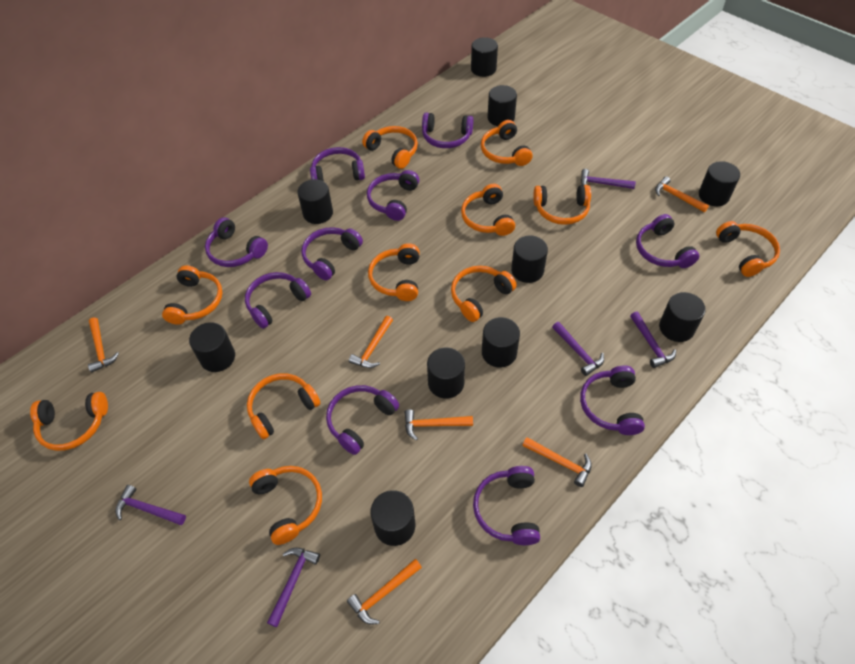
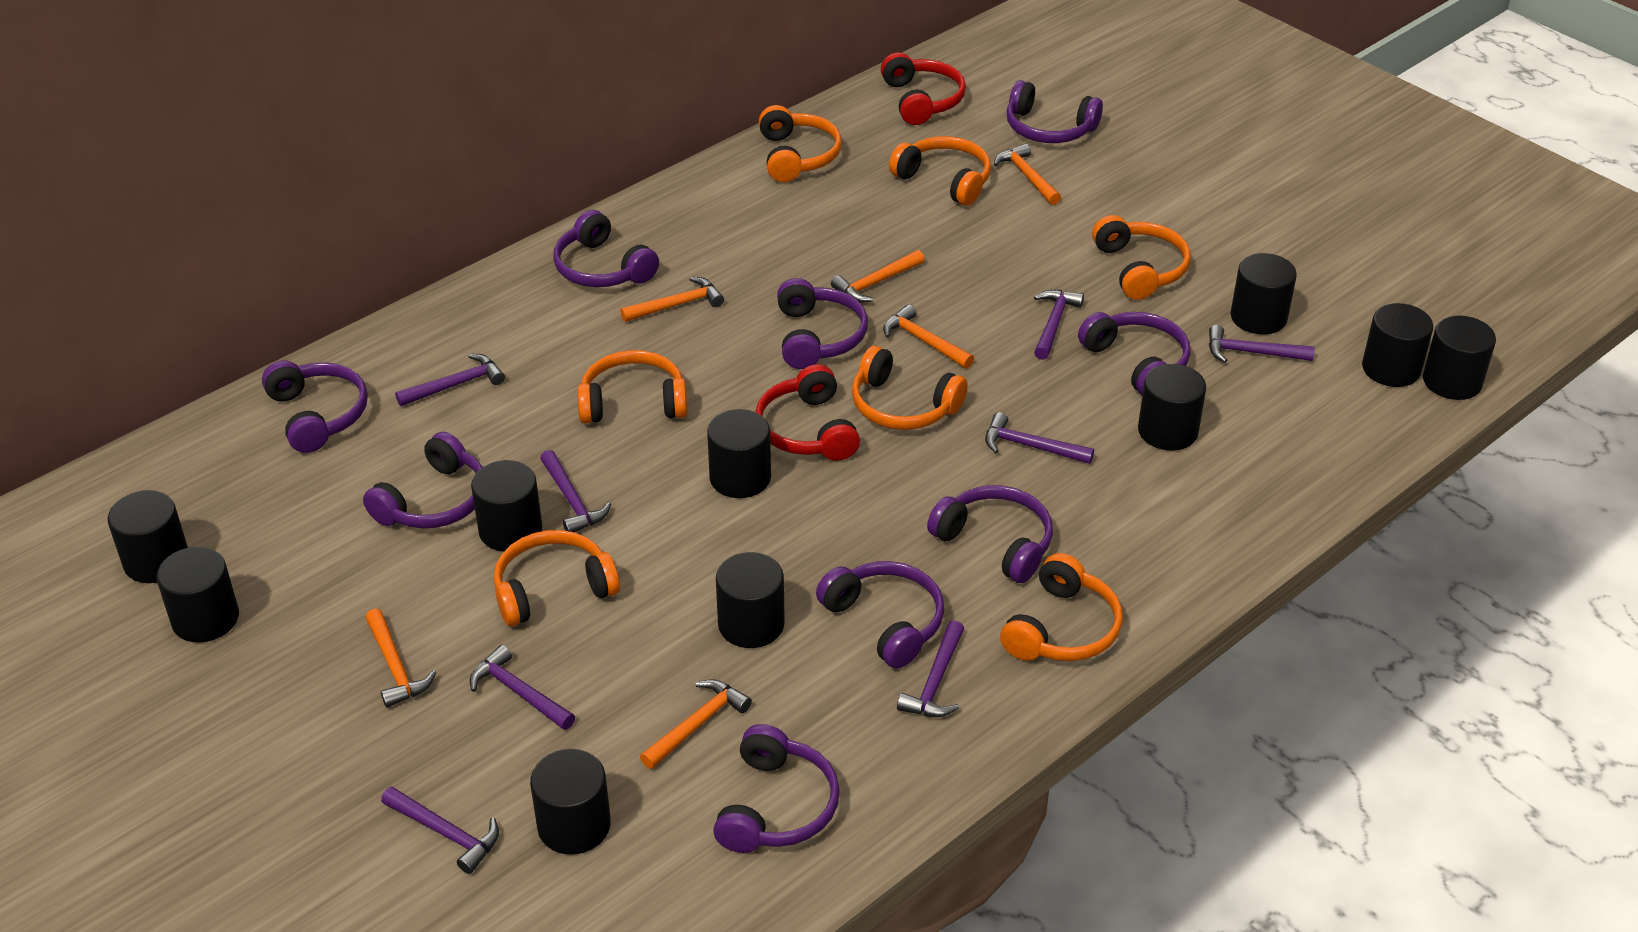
orange headphones: [30,392,108,451] [162,265,223,325] [247,373,321,439] [249,466,322,545] [362,126,418,169] [368,243,420,301] [451,266,517,322] [461,184,515,236] [481,120,533,166] [533,185,591,225] [716,221,780,277] = 11 -> [494,530,620,626] [577,350,687,424] [759,105,842,182] [852,346,968,430] [889,136,991,206] [1000,553,1123,661] [1092,215,1190,300] = 7
purple hammer: [115,485,186,525] [267,547,320,627] [552,322,604,376] [581,169,636,189] [630,311,676,368] = 5 -> [381,786,499,874] [395,354,505,406] [470,645,575,730] [540,450,611,532] [897,620,964,717] [985,412,1094,464] [1034,290,1084,360] [1209,325,1315,363] = 8
purple headphones: [205,217,268,267] [245,272,311,329] [302,227,363,280] [310,147,365,182] [326,385,399,455] [367,170,419,221] [422,112,473,148] [473,466,540,545] [580,365,645,435] [636,214,699,268] = 10 -> [262,360,368,453] [363,432,482,528] [553,210,659,287] [713,724,840,853] [777,278,868,369] [816,561,944,669] [927,485,1053,583] [1007,80,1103,143] [1078,312,1191,395] = 9
red headphones: none = 0 -> [756,364,860,461] [881,52,966,125] = 2

